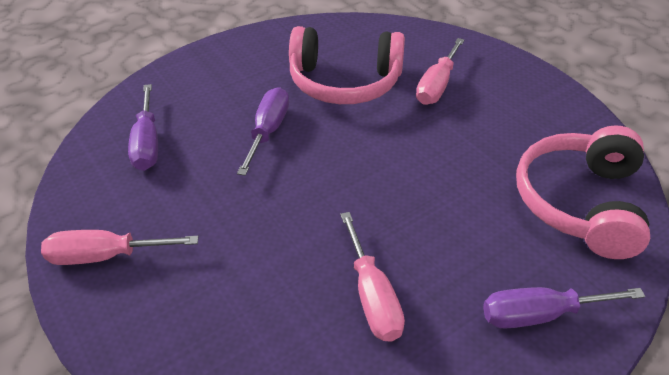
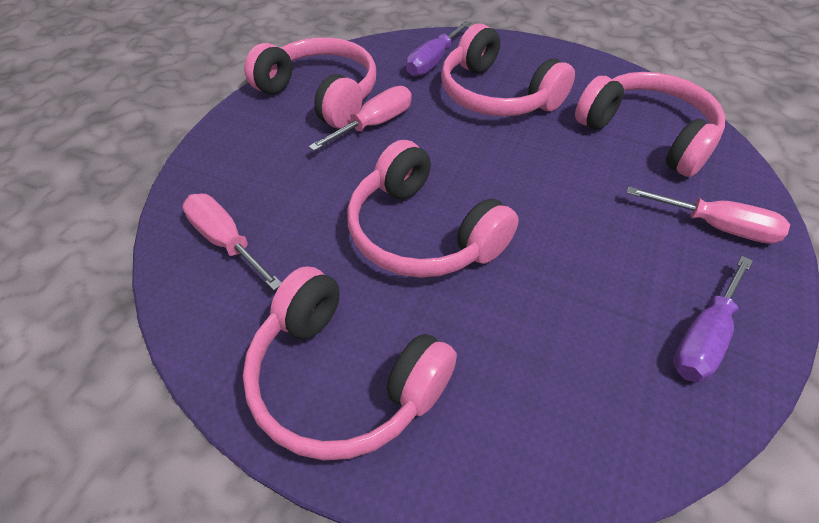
pink headphones: [289,26,405,104] [516,125,650,259] = 2 -> [243,266,457,460] [244,37,376,129] [347,140,519,278] [441,23,575,116] [575,72,725,177] = 5
purple screwdriver: [128,84,158,171] [237,87,289,176] [483,287,645,329] = 3 -> [406,21,472,77] [673,256,753,383] = 2

